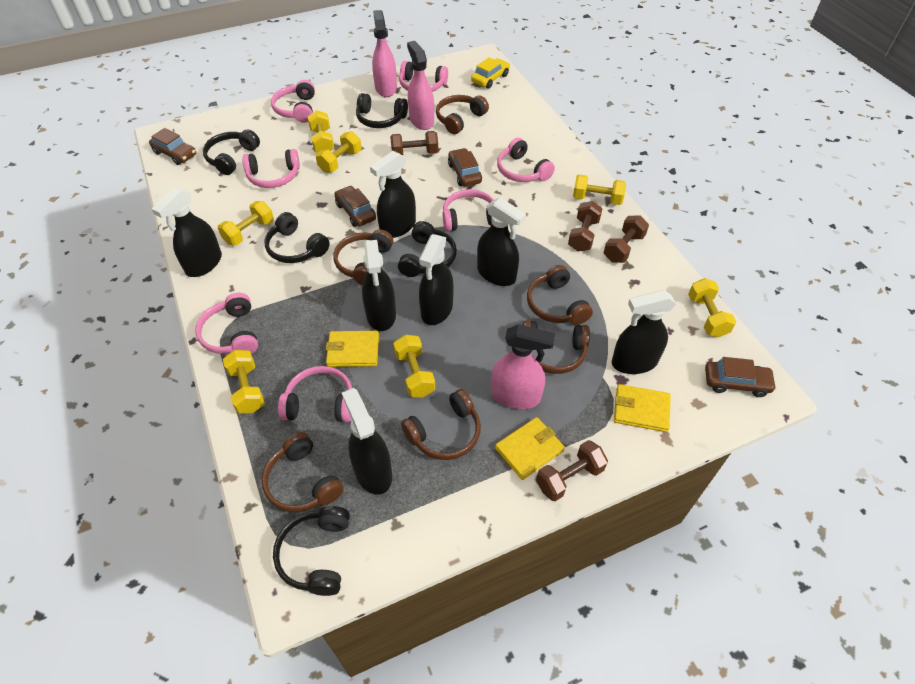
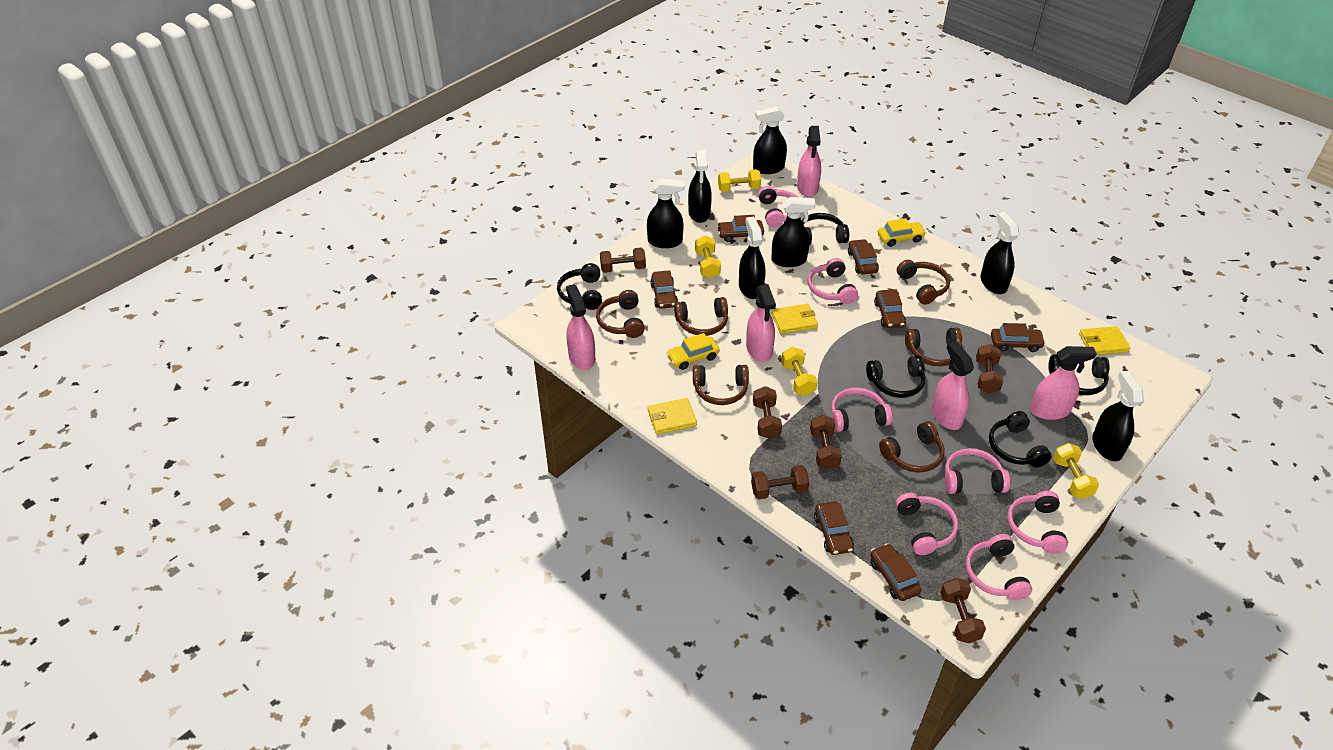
brown car: [149,128,196,165] [334,186,376,227] [448,148,482,187] [705,357,777,397] = 4 -> [650,270,678,309] [717,215,764,242] [814,502,854,555] [848,239,879,274] [870,543,921,601] [874,289,906,328] [991,323,1046,352] = 7
brown dumbbell: [390,131,439,156] [536,440,608,501] [568,201,603,252] [604,215,649,263] = 4 -> [600,248,646,273] [751,465,809,499] [753,386,782,439] [810,415,842,469] [940,578,986,643] [976,344,1003,394] = 6
pink spray bottle: [372,10,397,97] [407,41,434,130] [491,324,555,409] = 3 -> [566,284,595,370] [746,284,776,362] [797,126,821,197] [932,341,974,430] [1030,346,1097,420] = 5
yellow car: [471,57,510,88] = 1 -> [666,333,720,370] [878,218,926,247] = 2
yellow dumbbell: [218,201,274,246] [223,350,265,413] [308,110,334,152] [316,131,362,173] [393,335,435,397] [573,174,626,205] [688,278,736,338] = 7 -> [695,236,721,278] [718,169,761,192] [781,347,818,396] [1053,443,1099,499] = 4

